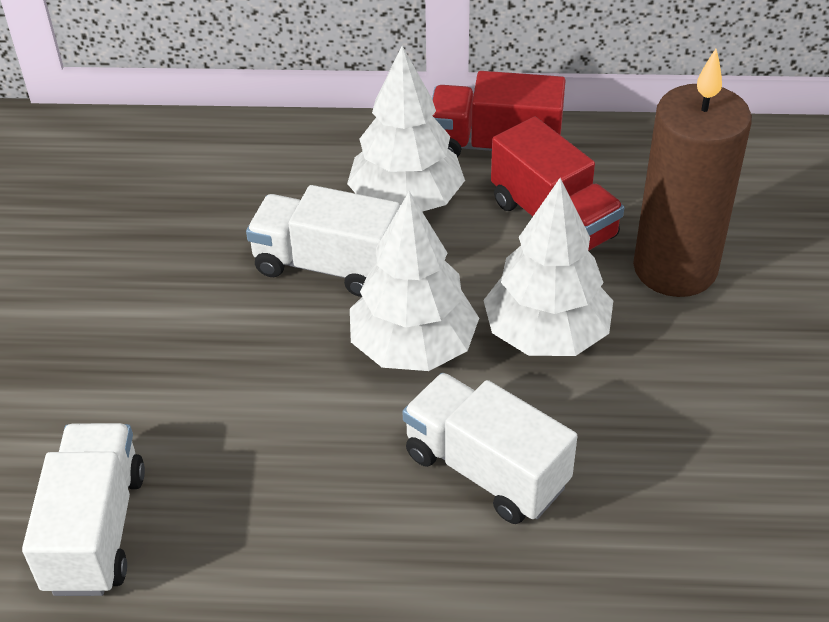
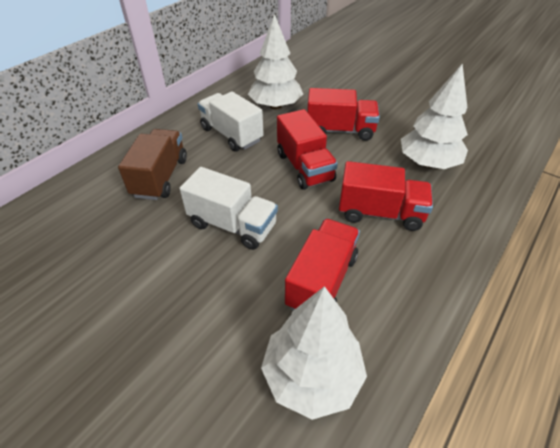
brown candle: [633,49,752,297] = 1 -> none = 0
brown truck: none = 0 -> [118,129,187,200] = 1
red truck: [432,71,566,157] [491,117,624,251] = 2 -> [277,109,338,190] [285,219,360,311] [307,88,380,141] [339,161,433,231] = 4
white truck: [22,423,145,596] [246,185,400,297] [403,373,577,524] = 3 -> [180,167,278,250] [198,91,264,152] = 2

